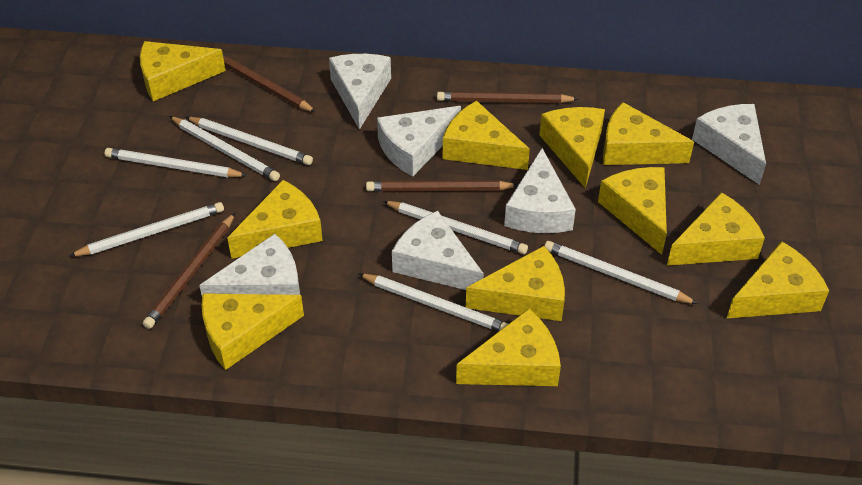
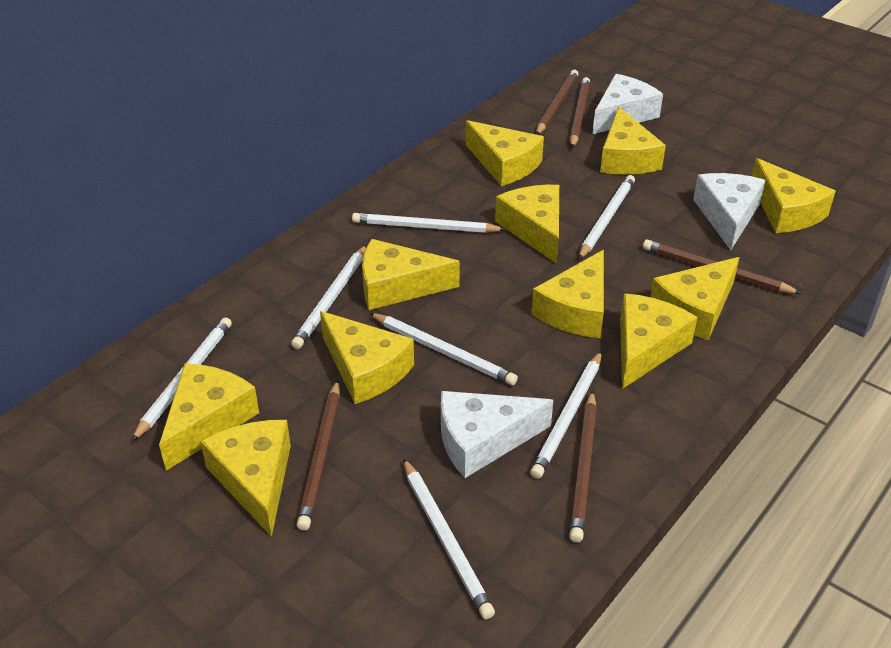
brown pencil: [143,213,235,329] [223,54,316,112] [366,180,518,191] [437,92,578,103] = 4 -> [297,380,340,531] [536,70,578,135] [569,390,597,543] [570,77,590,148] [643,239,802,294] = 5
white cheese: [199,234,300,295] [329,54,391,130] [377,106,461,177] [392,211,484,290] [504,148,576,233] [692,104,766,185] = 6 -> [441,391,553,478] [592,74,663,134] [693,173,765,250] = 3

